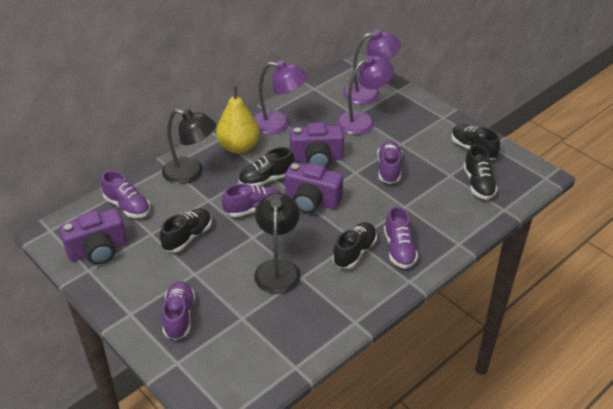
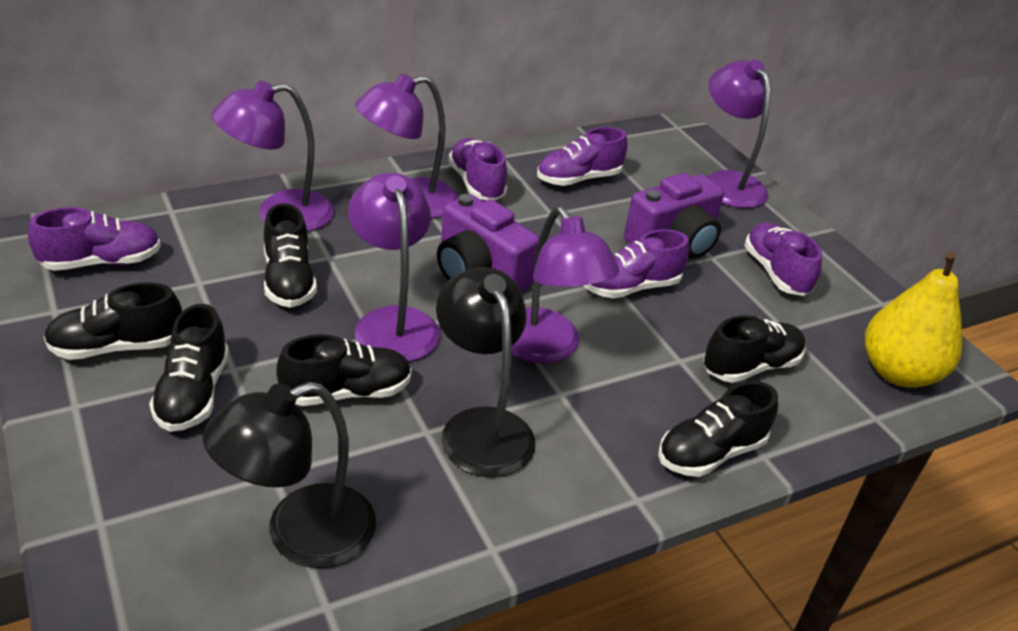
black shoe: [160,209,212,252] [239,147,294,186] [333,222,377,269] [451,124,500,160] [463,144,498,200] = 5 -> [44,282,182,360] [149,304,229,432] [264,203,317,308] [276,334,412,406] [658,381,778,477] [703,315,806,383] = 6
purple camera: [59,208,127,265] [285,162,343,214] [290,122,344,168] = 3 -> [437,194,540,291] [624,173,724,258] = 2
purple lamp: [254,60,307,134] [337,56,394,135] [343,30,401,105] = 3 -> [212,81,334,232] [348,173,440,362] [356,74,459,218] [511,206,619,363] [707,59,770,208] = 5

